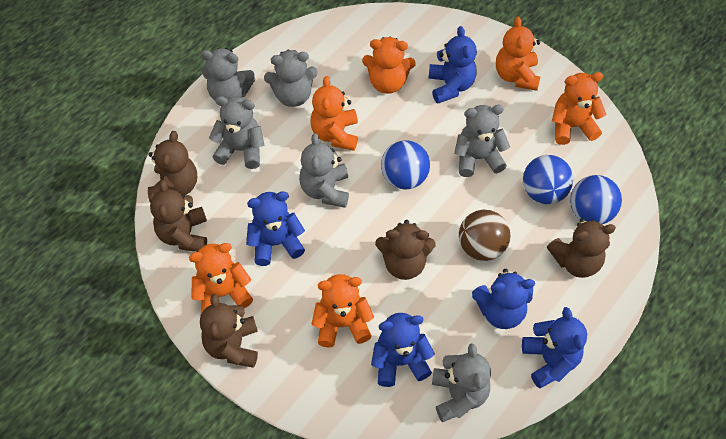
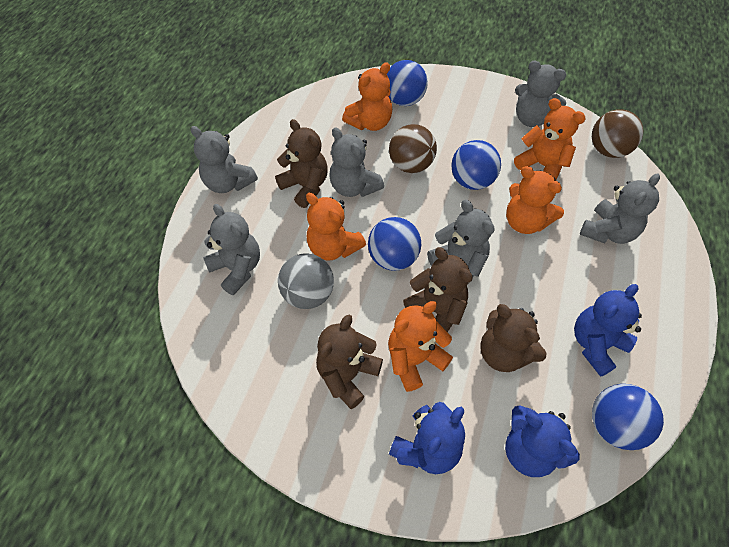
blue ball: [381,140,430,190] [523,155,573,204] [570,175,622,224] = 3 -> [368,217,421,271] [386,60,428,106] [451,140,501,190] [592,384,664,450] = 4
blue teddy bear: [246,191,305,266] [371,313,435,387] [428,26,477,103] [472,269,535,329] [522,307,587,388] = 5 -> [389,402,465,474] [505,405,580,477] [574,284,642,377] = 3
brown ball: [459,210,510,261] = 1 -> [389,124,437,173] [592,109,643,158] = 2
brown teddy bear: [148,131,197,202] [150,180,207,252] [200,294,258,368] [375,220,436,280] [547,218,616,278] = 5 -> [275,119,328,208] [316,315,383,409] [403,247,473,332] [480,304,547,372] = 4
grey ball: none = 0 -> [278,253,334,309] = 1
orange teddy bear: [189,243,253,312] [310,76,358,151] [311,274,374,348] [362,37,416,94] [496,17,540,91] [552,72,606,145] = 6 -> [306,193,366,260] [342,62,392,131] [388,301,453,392] [506,166,564,234] [514,98,586,180] = 5

